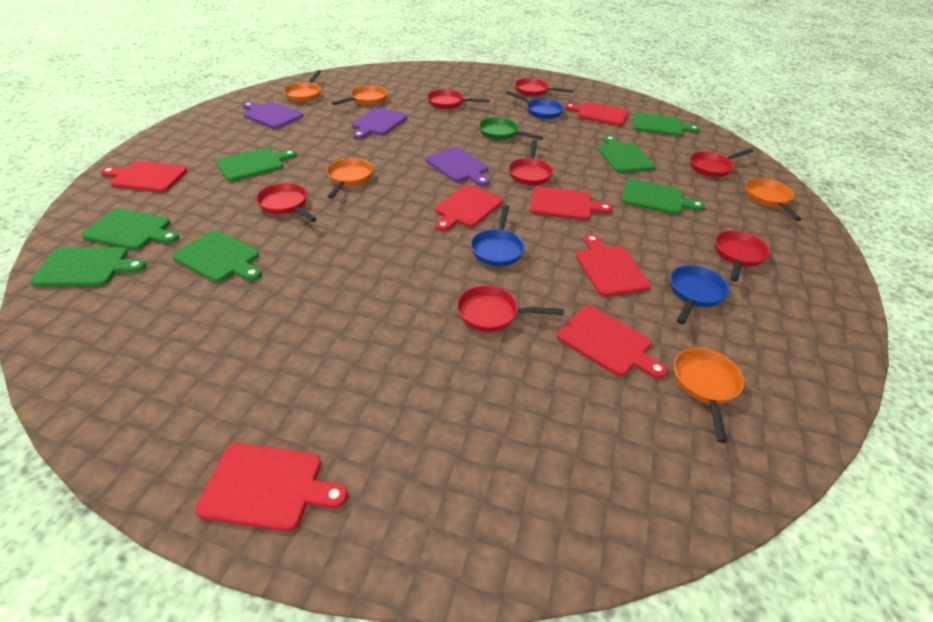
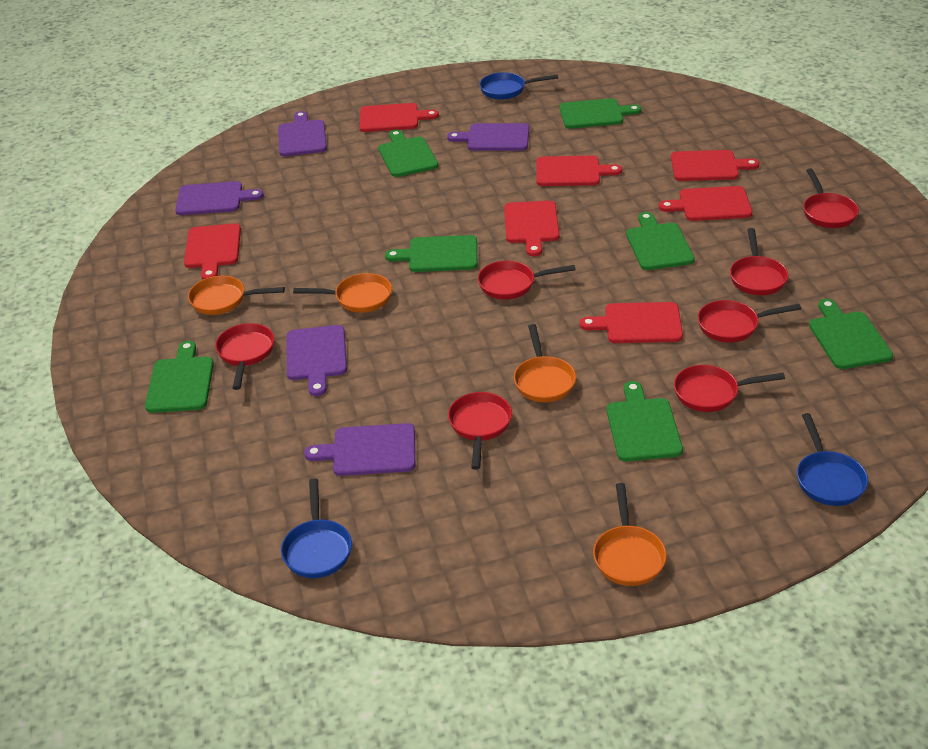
green pan: [479,117,543,140] = 1 -> none = 0
orange pan: [283,70,322,102] [326,158,373,198] [332,85,388,105] [674,348,744,443] [745,178,802,221] = 5 -> [188,276,285,315] [293,273,392,313] [514,324,576,402] [593,483,667,586] = 4
purple cutting board: [243,102,303,129] [352,107,407,139] [426,147,489,186] = 3 -> [175,181,264,215] [278,111,327,156] [287,325,347,396] [304,423,415,476] [447,123,529,151] = 5

